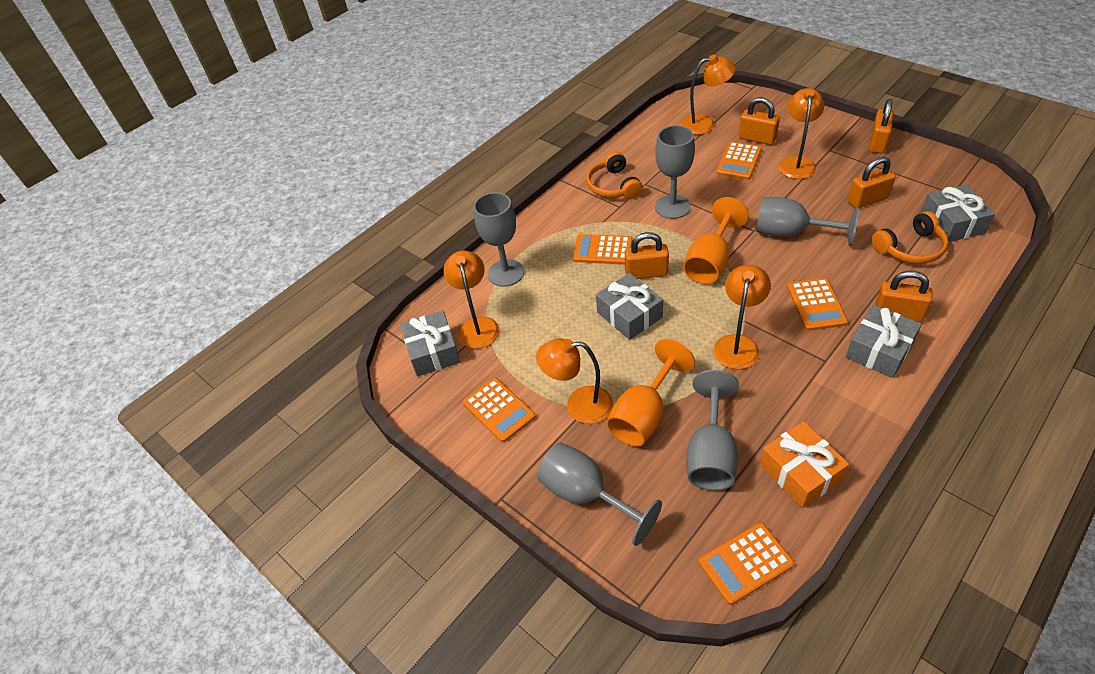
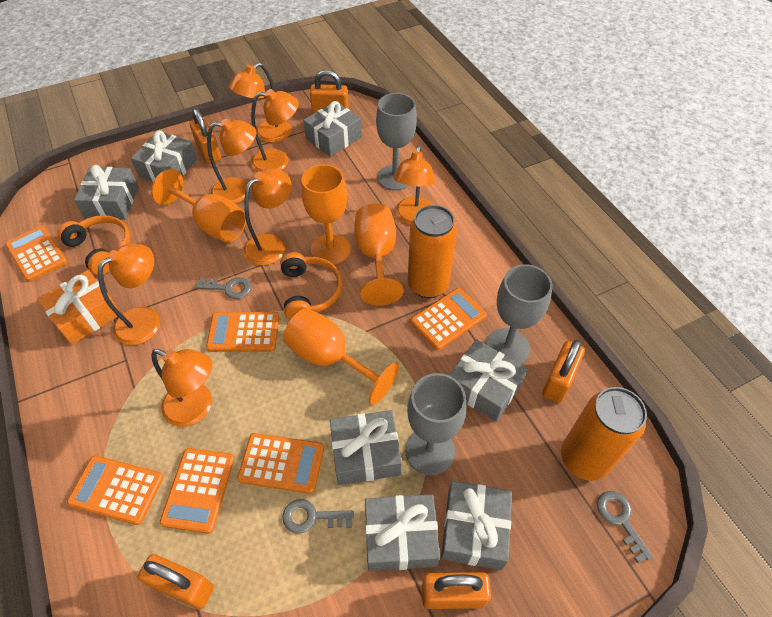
grey gift: [401,310,460,377] [596,273,663,340] [846,305,922,378] [921,185,995,242] = 4 -> [74,165,139,220] [131,131,197,182] [303,101,362,157] [330,410,402,485] [365,494,440,571] [441,481,512,570] [449,339,527,422] = 7
grey goblet: [474,192,524,287] [537,442,662,546] [655,125,695,219] [686,370,739,490] [756,197,859,246] = 5 -> [376,93,417,190] [405,373,466,475] [485,264,552,365] = 3
grey key: none = 0 -> [195,277,251,299] [282,499,354,533] [597,491,653,563] = 3
orange calculator: [463,378,536,443] [573,234,633,265] [699,523,794,605] [716,141,762,180] [787,278,848,331] = 5 -> [5,226,68,282] [67,456,163,525] [160,448,234,534] [206,312,279,352] [237,433,324,494] [411,288,487,350] = 6
orange can: none = 0 -> [408,205,457,298] [561,387,647,481] = 2
orange goblet: [606,339,695,447] [683,197,749,284] = 2 -> [151,169,246,242] [283,308,399,405] [301,164,351,265] [354,203,404,306] = 4
orange lamp: [444,251,499,349] [536,338,613,424] [680,55,736,135] [713,265,771,369] [778,88,824,179] = 5 -> [98,244,160,345] [151,349,212,427] [207,119,257,204] [229,63,292,142] [243,168,291,266] [251,89,299,172] [394,145,435,225] = 7

